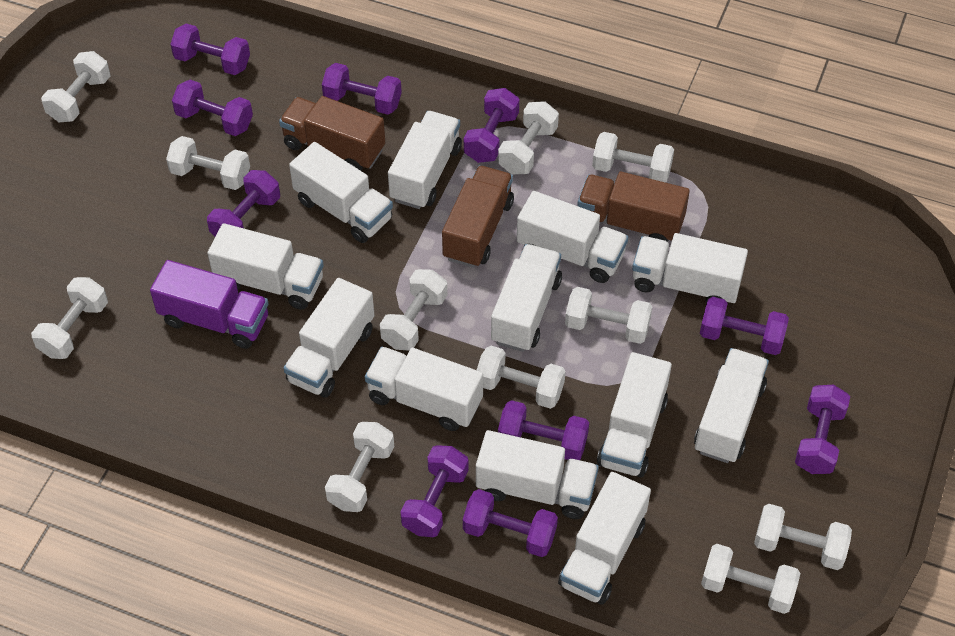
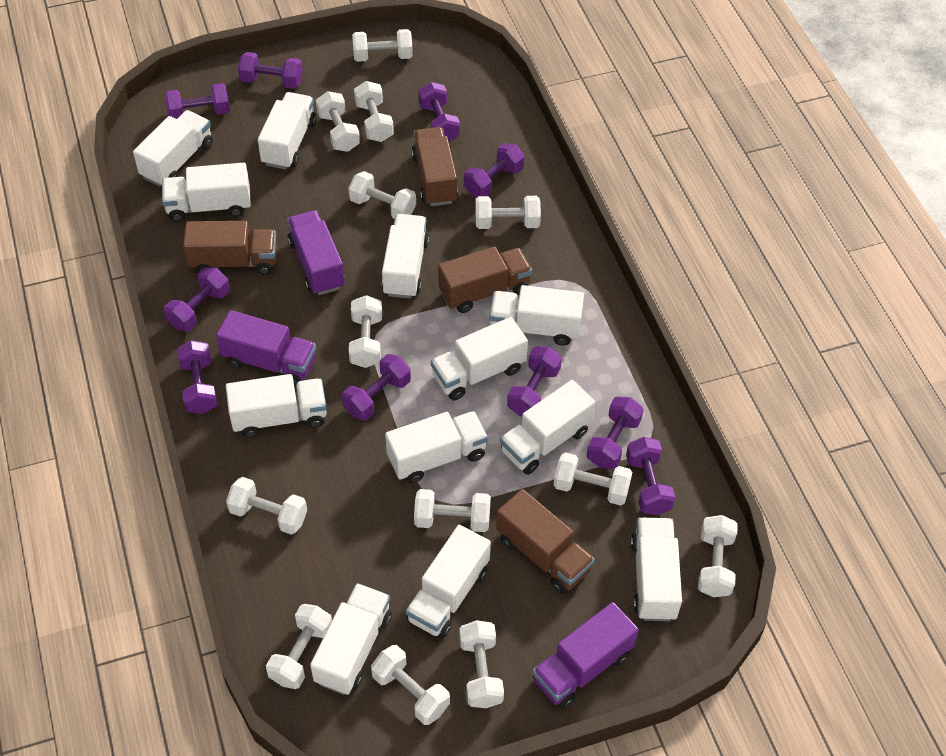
brown truck: [279,96,385,171] [442,165,514,268] [577,171,690,242] = 3 -> [183,221,277,275] [411,127,458,206] [438,247,532,313] [496,489,595,594] = 4
purple truck: [150,260,268,349] = 1 -> [216,310,316,386] [287,210,345,295] [532,602,639,709] = 3
white dumbbell: [31,277,108,359] [41,51,110,122] [166,136,250,190] [325,422,394,512] [380,269,447,351] [477,346,566,409] [498,101,559,174] [565,287,652,344] [592,132,674,183] [701,544,800,614] [754,504,852,570] = 11 -> [226,477,307,535] [266,604,332,689] [316,91,360,152] [348,171,416,219] [349,295,382,368] [352,29,413,62] [354,81,394,142] [371,645,450,725] [414,489,491,532] [459,620,504,708] [475,196,541,229] [554,452,632,506] [698,515,738,597] = 13

